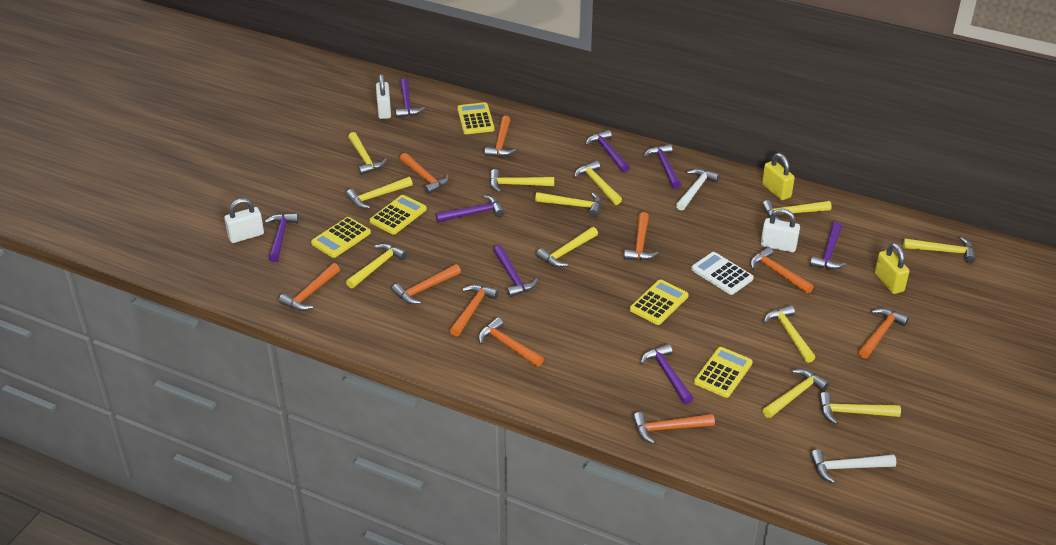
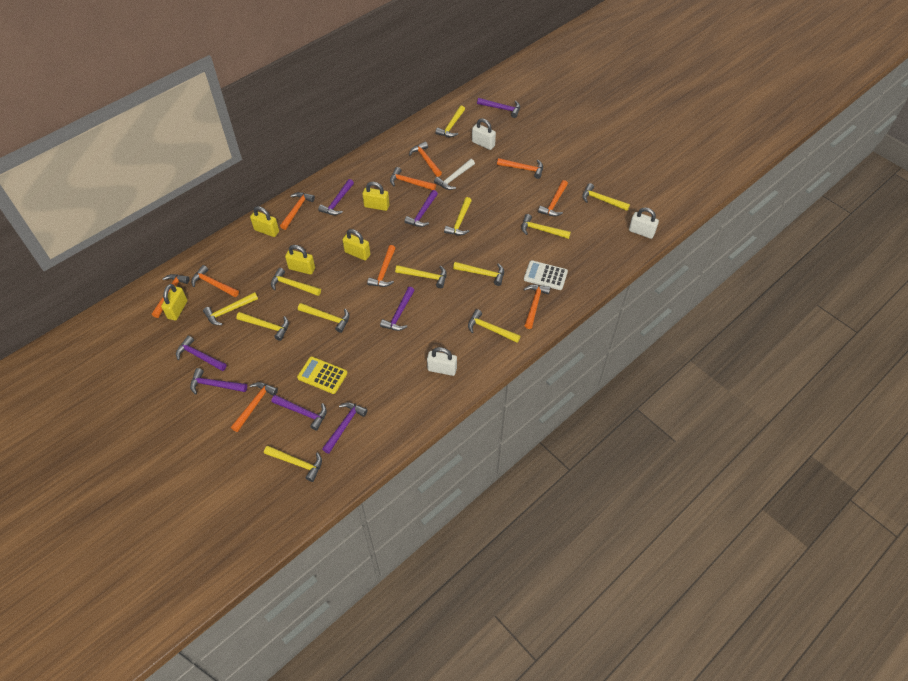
white hammer: [676,169,720,211] [810,449,896,483] = 2 -> [434,159,475,190] = 1
yellow calculator: [311,217,371,258] [370,195,427,234] [457,102,494,134] [630,279,689,325] [694,347,753,398] = 5 -> [297,357,348,394] = 1
yellow padlock: [762,153,795,200] [875,243,910,294] = 2 -> [161,284,188,320] [250,206,279,237] [285,245,315,275] [342,229,370,261] [362,182,389,211] = 5

